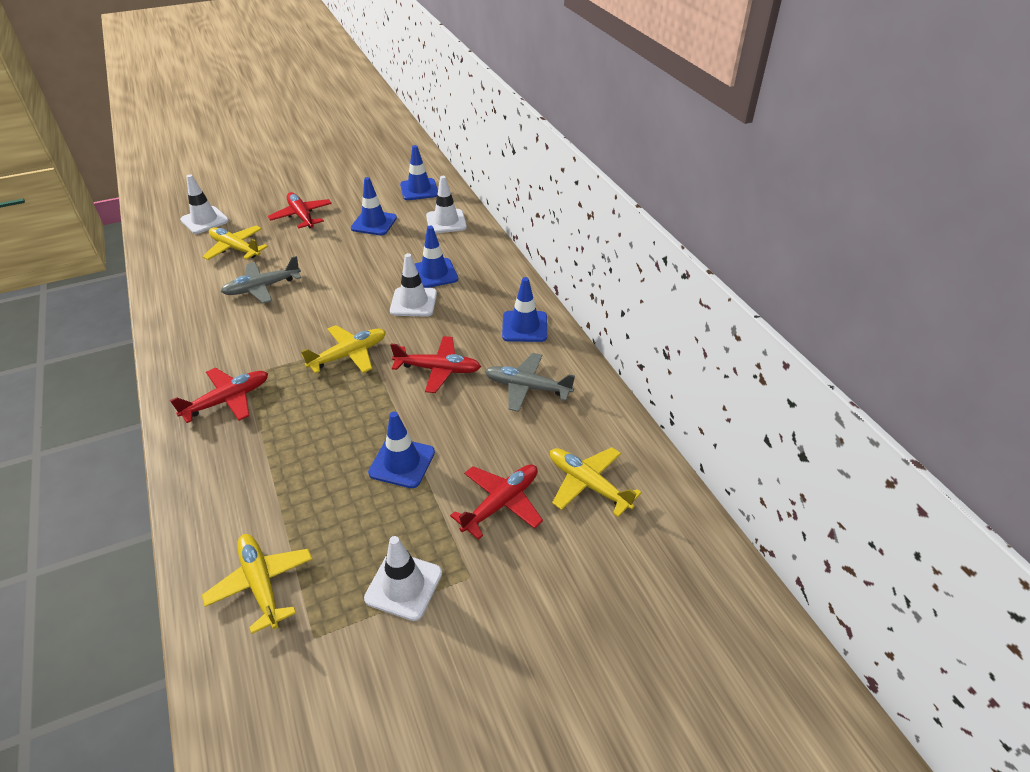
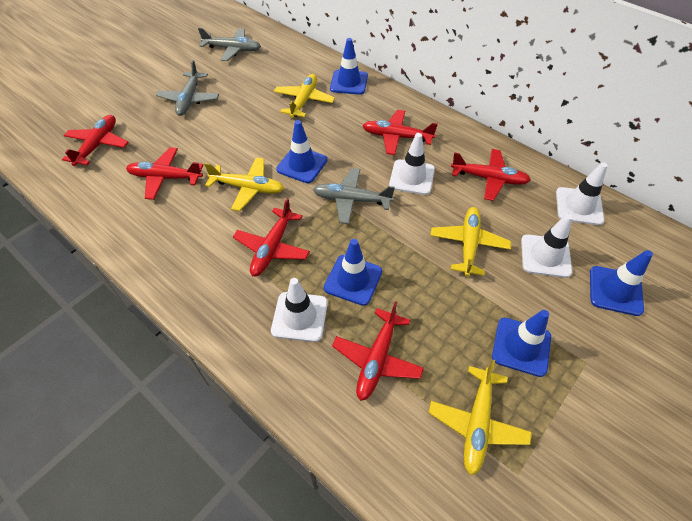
grey plane: [221,256,301,304] [485,353,575,412] = 2 -> [156,60,219,116] [198,28,261,61] [313,168,395,224] = 3
red plane: [170,368,268,423] [268,192,332,228] [390,336,481,393] [450,464,543,540] = 4 -> [62,115,129,166] [126,147,203,200] [233,198,310,276] [332,301,424,401] [363,110,438,155] [451,149,531,201] = 6

